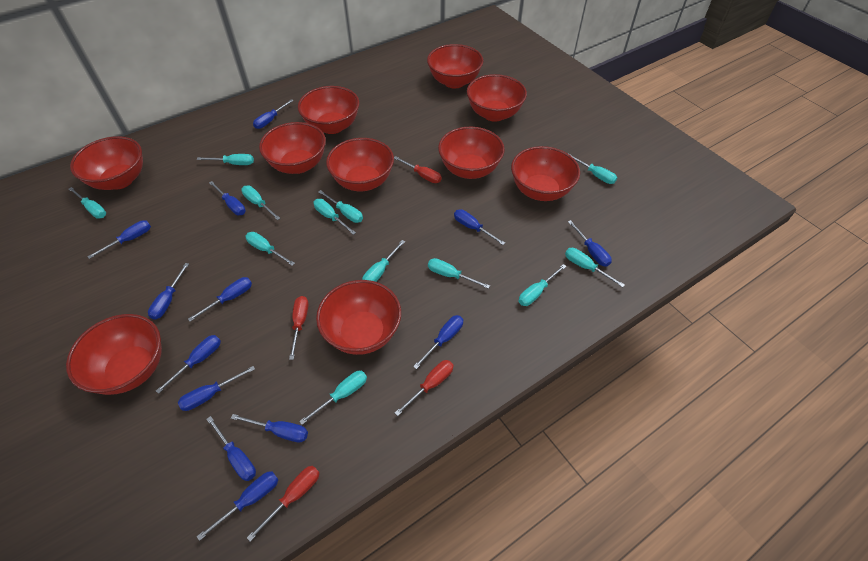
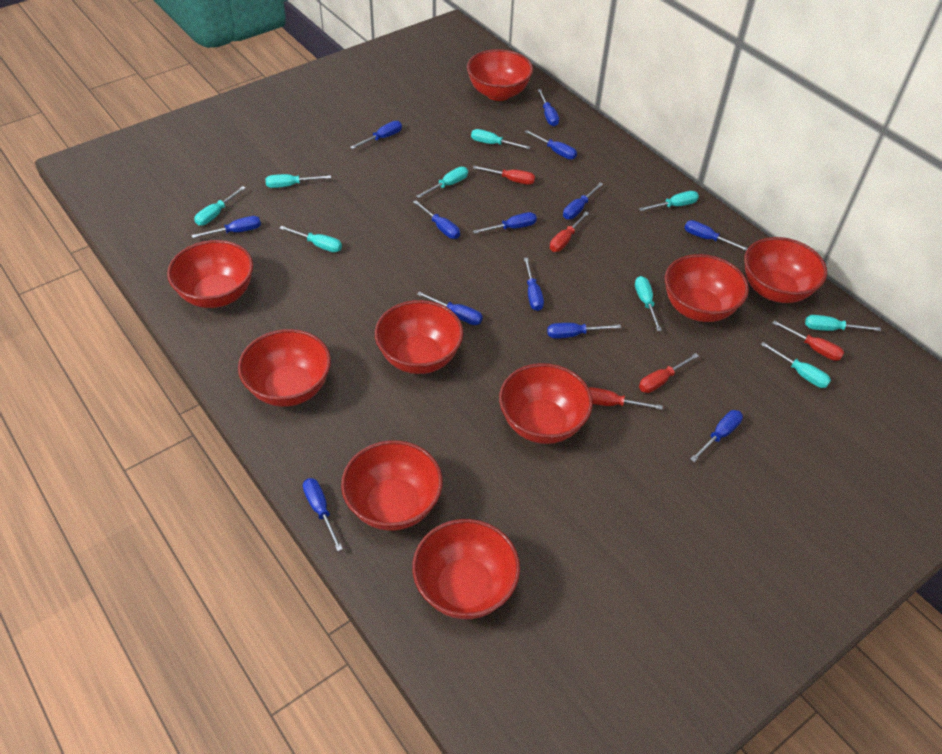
red bowl: [66,314,162,395] [70,136,143,190] [259,122,326,174] [298,86,359,134] [316,280,401,355] [326,138,394,191] [427,44,483,88] [438,127,505,179] [467,74,527,122] [511,146,580,201] = 10 -> [167,240,253,308] [238,329,331,407] [341,440,443,531] [375,300,463,374] [412,519,520,619] [467,49,533,101] [499,363,593,444] [665,254,749,322] [744,237,827,303] = 9
red screwdriver: [247,466,320,542] [289,296,309,360] [394,156,442,183] [395,360,454,416] = 4 -> [473,166,535,185] [550,212,589,252] [589,387,663,410] [639,353,699,393] [773,320,844,361] = 5
turquoise screwdriver: [69,187,106,219] [197,154,254,165] [241,185,280,220] [245,232,295,266] [299,371,367,425] [313,199,356,235] [318,190,363,223] [362,240,405,282] [428,258,490,289] [518,264,567,306] [565,248,625,287] [569,154,617,184] = 12 -> [194,186,246,225] [265,174,331,188] [279,226,342,252] [416,167,468,198] [471,129,530,149] [635,276,662,331] [639,191,699,211] [761,342,831,388] [805,315,881,331] = 9

